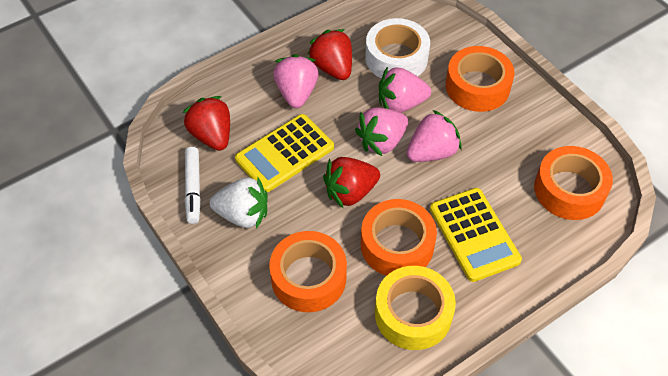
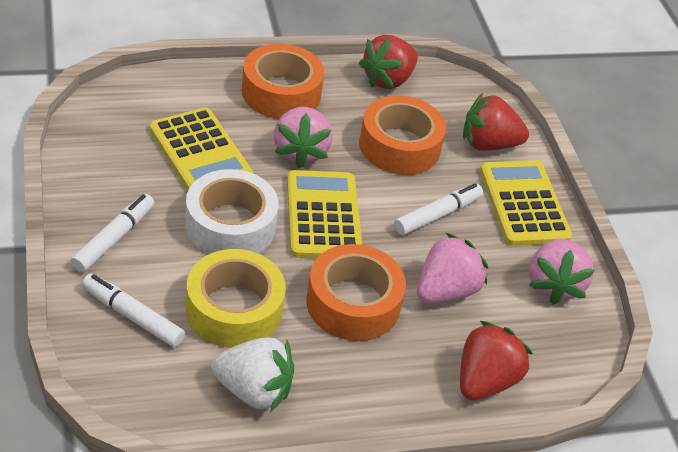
orange tape: [269,231,347,312] [361,199,437,276] [446,46,515,112] [534,146,613,220] = 4 -> [242,44,324,119] [306,244,406,341] [359,95,446,175] = 3
pink strawberry: [273,54,319,108] [355,107,408,156] [379,66,431,113] [407,110,462,162] = 4 -> [274,107,332,168] [417,233,488,303] [529,238,595,305] = 3
white marker: [185,147,201,224] = 1 -> [71,194,154,272] [82,274,185,347] [394,183,483,235] = 3
yellow calculator: [235,114,334,192] [430,188,522,282] = 2 -> [150,108,254,191] [287,170,362,258] [480,161,572,246] = 3

